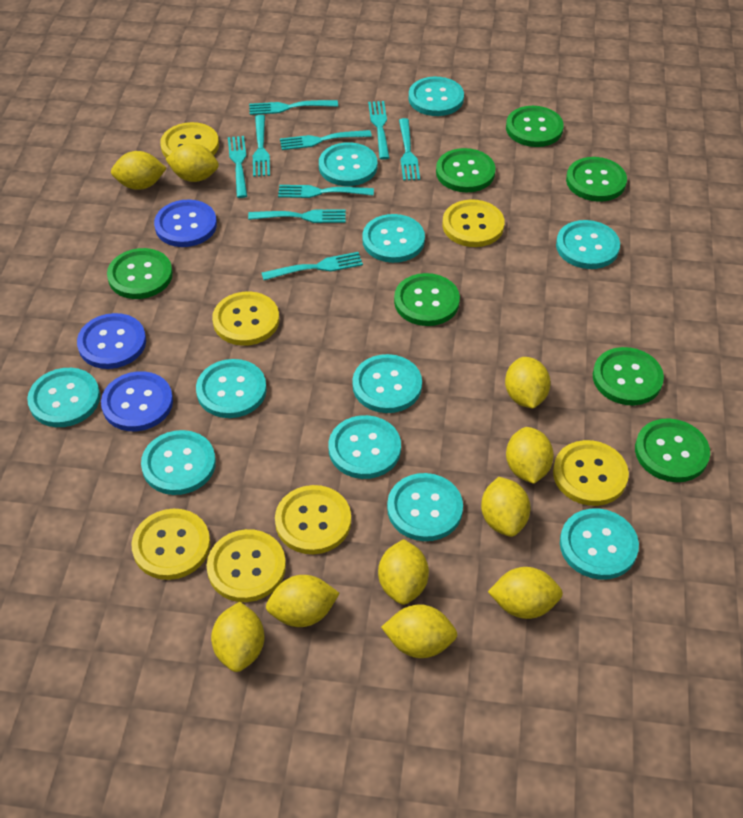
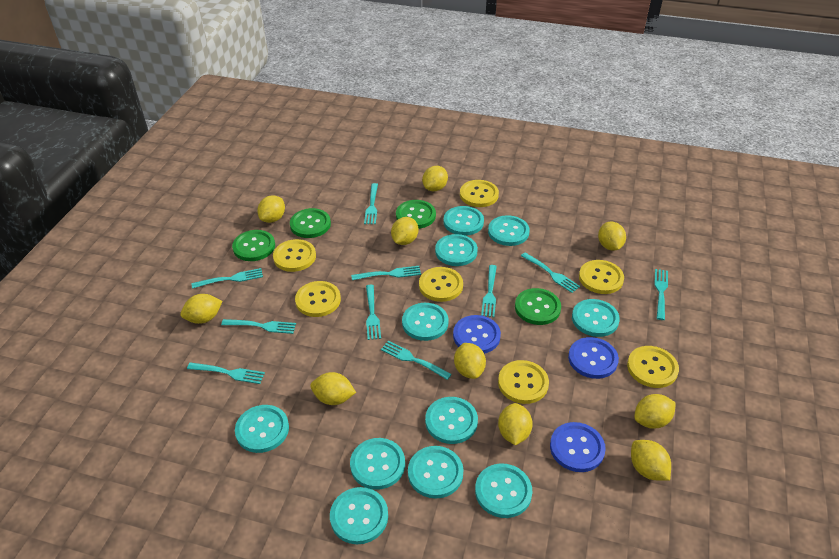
green button: [107,248,173,299] [394,273,460,326] [436,148,496,192] [506,106,564,147] [566,157,627,202] [593,347,664,405] [635,418,710,482] = 7 -> [232,230,275,261] [290,208,331,238] [396,200,436,229] [515,288,561,325] = 4
turquoise fork: [228,136,247,198] [248,209,346,223] [249,100,338,115] [253,115,270,177] [262,252,363,280] [278,185,374,198] [280,130,372,150] [368,101,390,160] [399,118,420,181] = 9 -> [187,362,265,384] [192,268,263,289] [221,319,296,334] [351,266,421,280] [364,183,378,224] [366,285,381,340] [381,340,451,380] [481,265,497,317] [521,253,580,293] [654,269,668,320] = 10

